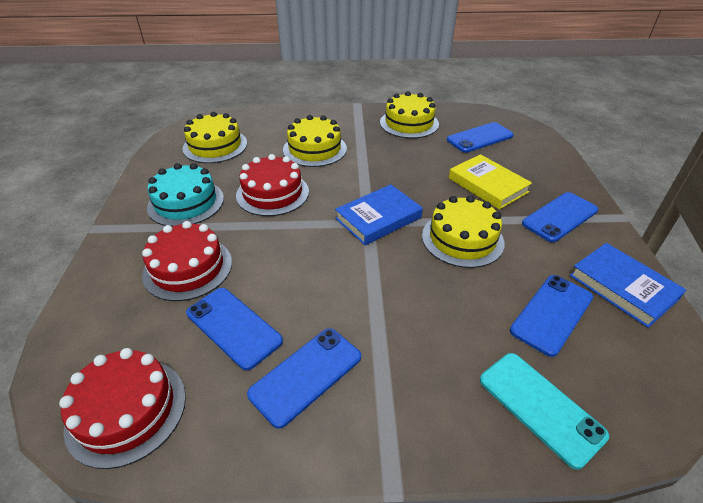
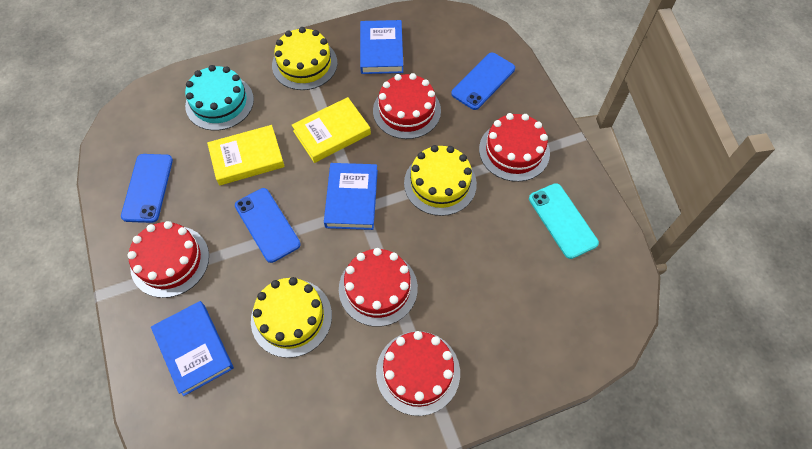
blue book: [335,184,423,245] [570,243,686,328] = 2 -> [151,301,234,396] [324,163,378,230] [360,20,403,74] = 3
blue phone: [186,288,283,370] [247,328,361,429] [447,122,514,153] [510,275,593,357] [522,192,598,242] = 5 -> [121,154,173,223] [235,188,301,263] [451,53,515,110] = 3
red cake: [59,348,186,469] [142,221,232,301] [236,154,309,216] = 3 -> [127,221,209,298] [339,248,418,327] [373,73,441,139] [376,331,460,416] [479,113,550,182] = 5
yellow book: [449,154,532,210] = 1 -> [207,125,285,185] [292,97,371,163] = 2
yellow cake: [182,112,247,163] [283,115,347,167] [380,91,439,138] [422,196,505,268] = 4 -> [251,277,332,358] [272,27,338,90] [404,145,477,216] = 3

